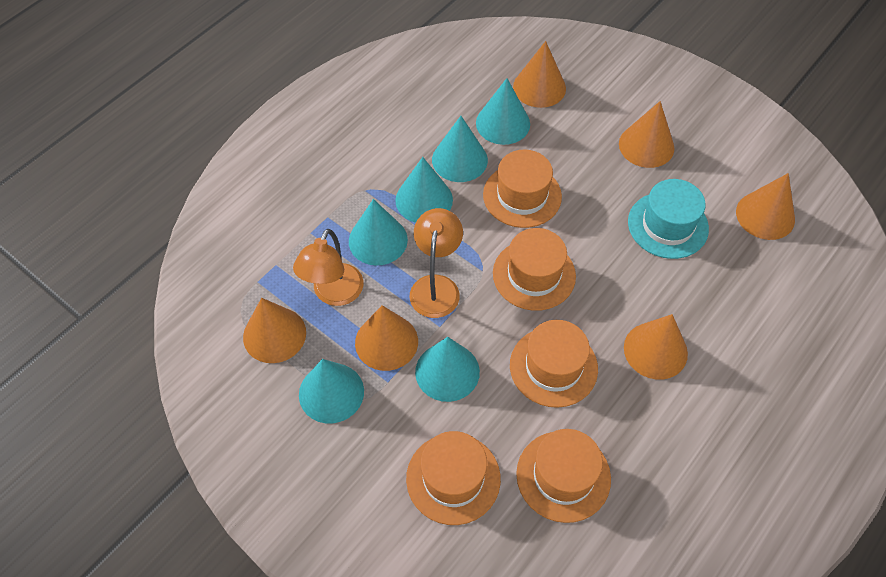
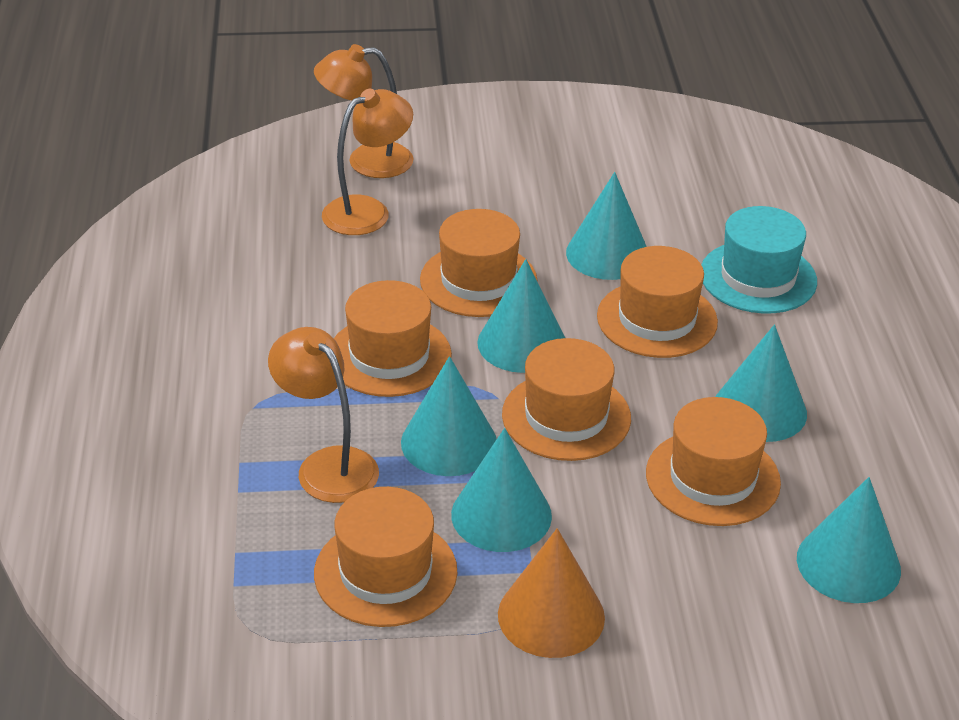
orange cone: [243,298,306,363] [355,305,418,371] [513,41,566,108] [619,101,674,168] [624,314,688,380] [736,173,795,240] = 6 -> [498,528,605,658] = 1
orange hat: [406,431,501,525] [483,150,562,228] [493,228,576,311] [510,320,598,408] [516,429,611,523] = 5 -> [314,487,457,627] [333,280,452,397] [420,209,538,317] [502,338,631,461] [597,246,718,358] [646,397,781,526] = 6
orange lamp: [293,229,363,306] [410,208,463,318] = 2 -> [268,327,379,503] [314,44,414,178] [322,89,413,235] = 3

